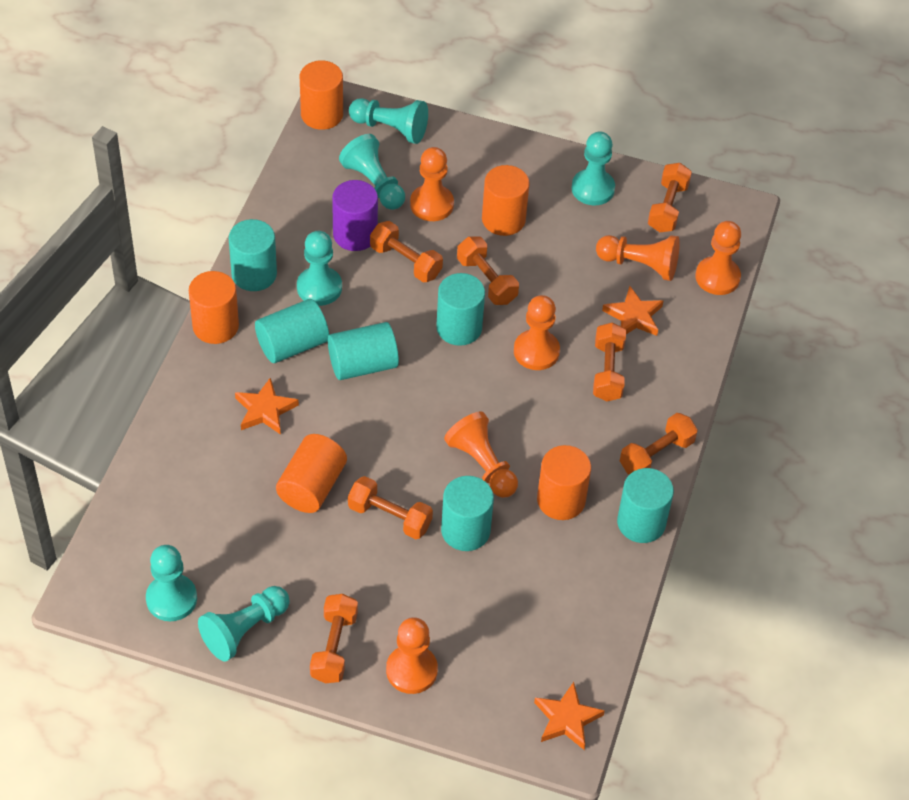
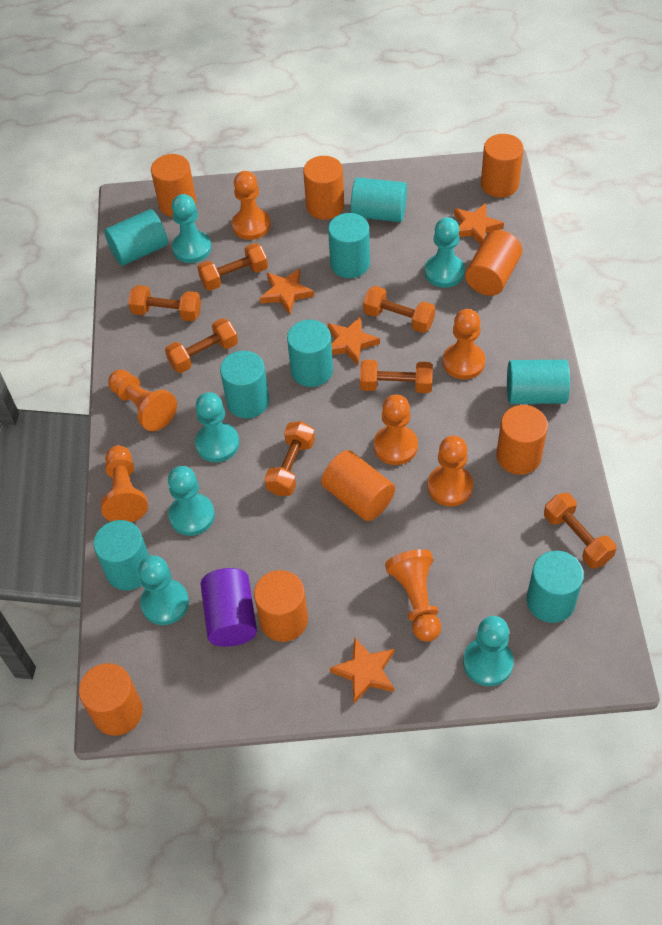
orange cylinder: [189,271,239,344] [276,434,347,513] [300,60,343,130] [482,165,530,236] [537,445,591,520] = 5 -> [79,663,143,736] [151,154,196,217] [254,570,308,642] [303,156,344,220] [321,450,395,521] [465,230,522,296] [481,134,524,198] [497,405,548,475] = 8
orange pawn: [386,617,438,694] [410,147,454,221] [444,411,518,498] [514,295,560,370] [596,235,680,281] [696,221,741,295] = 6 -> [101,445,148,522] [108,369,177,431] [232,171,271,240] [374,394,418,465] [385,549,441,642] [427,436,473,506] [443,309,485,379] = 7
orange star: [235,378,299,435] [534,682,605,750] [602,286,663,336] = 3 -> [260,268,314,315] [328,316,380,365] [330,637,394,704] [454,203,504,245] = 4
turquoise cylinder: [229,219,277,291] [255,299,329,363] [328,322,399,380] [436,273,485,346] [441,476,494,551] [617,468,674,543] = 6 -> [93,520,149,590] [104,209,168,266] [220,351,269,418] [287,320,333,387] [328,213,370,278] [351,177,407,222] [507,360,570,404] [527,551,584,623] = 8

